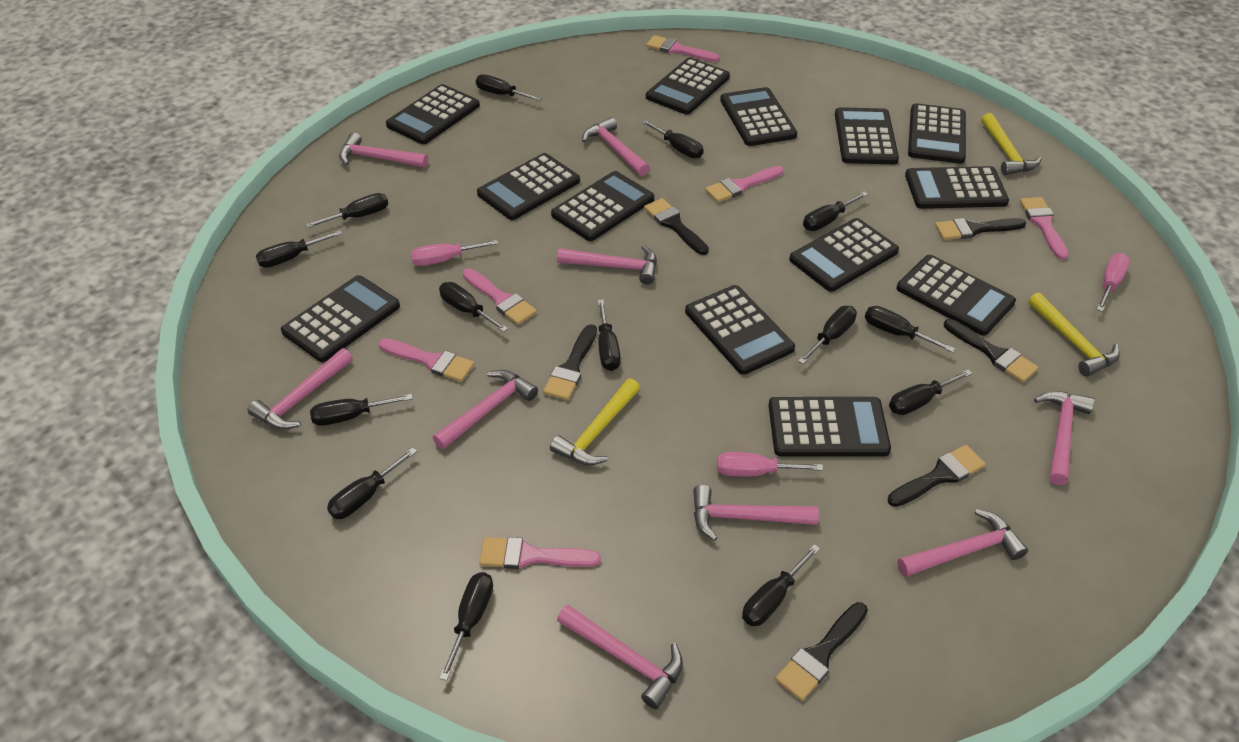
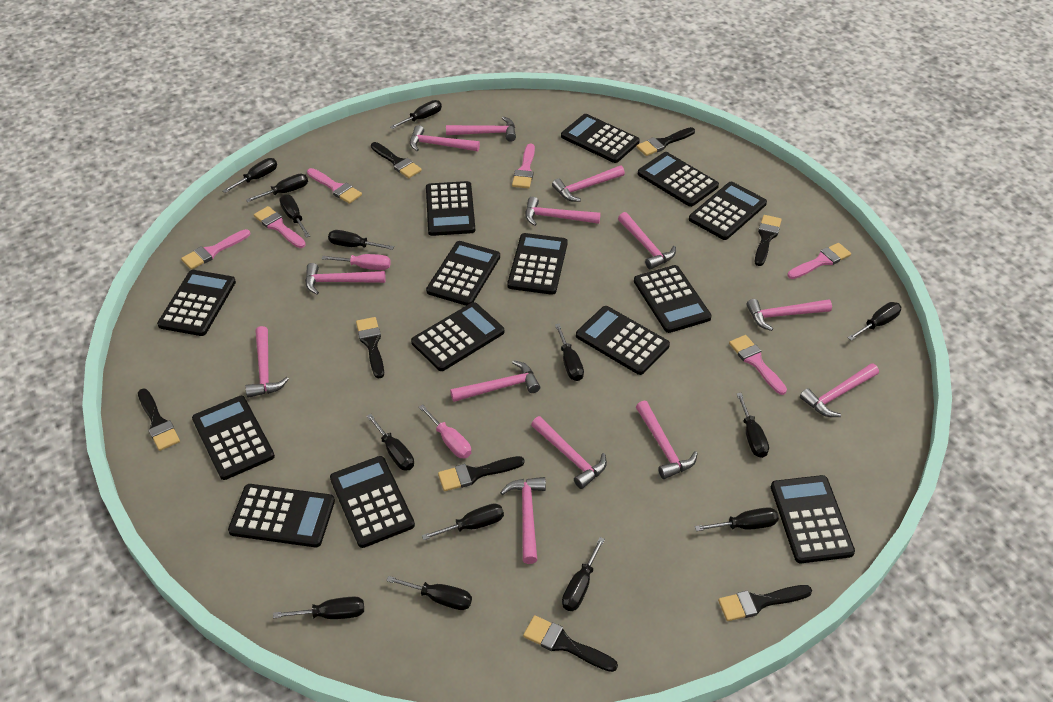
black brush: [543,324,597,400] [644,198,709,255] [775,602,868,701] [888,445,986,507] [935,218,1026,240] [944,319,1039,382] = 6 -> [138,389,180,451] [356,317,384,379] [371,142,422,178] [438,456,525,491] [523,615,618,672] [636,127,695,156] [718,585,812,621] [755,215,782,266] = 8
black calculator: [281,275,400,362] [386,84,480,144] [477,153,580,220] [551,171,654,241] [646,58,730,114] [685,285,795,375] [720,87,797,146] [768,397,891,457] [789,218,899,292] [835,107,899,164] [896,255,1016,336] [905,166,1009,209] [908,103,966,164] = 13 -> [157,270,236,336] [192,396,275,480] [228,484,335,547] [330,456,415,548] [411,302,504,371] [426,181,475,236] [426,241,500,306] [507,233,568,295] [561,114,640,163] [576,306,670,375] [634,265,712,333] [638,152,719,207] [689,182,767,240] [771,475,855,563] = 14
pink hammer: [247,348,353,430] [339,132,428,167] [433,370,538,450] [557,245,657,285] [557,604,683,709] [582,117,650,176] [693,485,819,541] [898,509,1028,577] [1034,391,1095,485] = 9 -> [245,326,289,398] [305,263,386,294] [410,125,480,151] [446,116,516,142] [450,360,540,402] [500,477,546,564] [525,196,601,226] [531,416,607,489] [552,165,625,202] [618,212,676,270] [636,401,698,479] [746,299,832,331] [800,363,879,417] = 13
pink screwdriver: [411,240,499,266] [717,452,823,477] [1096,253,1130,312] = 3 -> [322,254,391,270] [419,404,471,458] = 2
yellow hammer: [550,378,640,466] [981,113,1042,175] [1028,292,1120,377] = 3 -> none = 0

